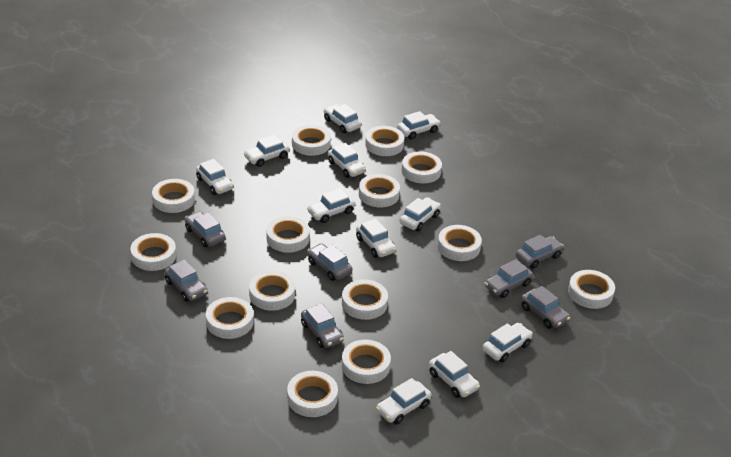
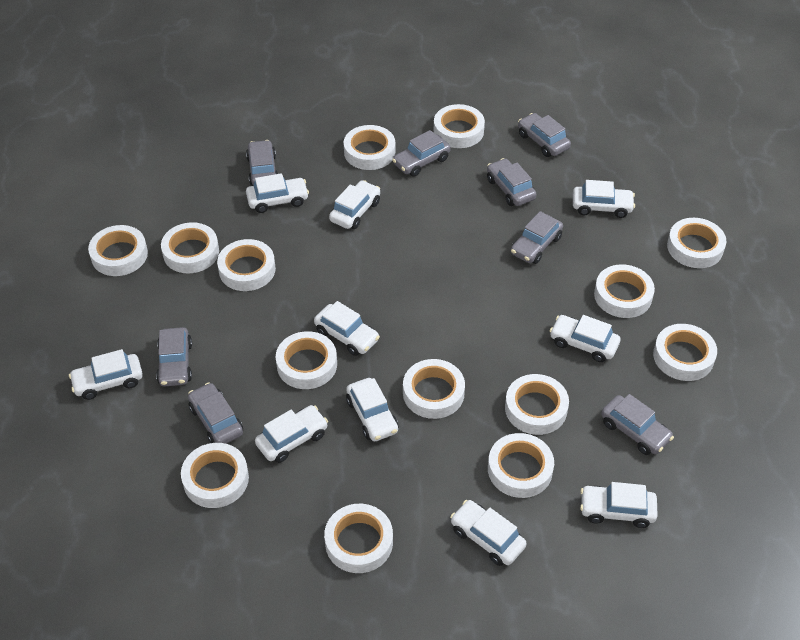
grey car: [164,260,208,302] [185,211,226,247] [301,304,344,348] [307,243,353,281] [485,259,533,298] [516,235,564,269] [521,286,570,329] = 7 -> [156,327,192,387] [188,382,243,444] [246,140,278,186] [392,130,451,177] [487,158,537,206] [511,211,563,264] [518,113,571,157] [601,394,674,455] = 8
white car: [196,159,233,195] [244,134,290,167] [307,188,355,223] [324,104,361,133] [328,143,366,178] [356,218,396,258] [376,378,431,425] [397,111,441,140] [400,197,441,231] [429,351,480,398] [482,323,533,362] = 11 -> [69,349,143,400] [246,173,309,213] [255,405,328,463] [314,301,380,356] [329,180,380,229] [346,378,398,441] [450,500,527,566] [550,315,621,362] [573,180,635,218] [580,482,658,528] = 10

